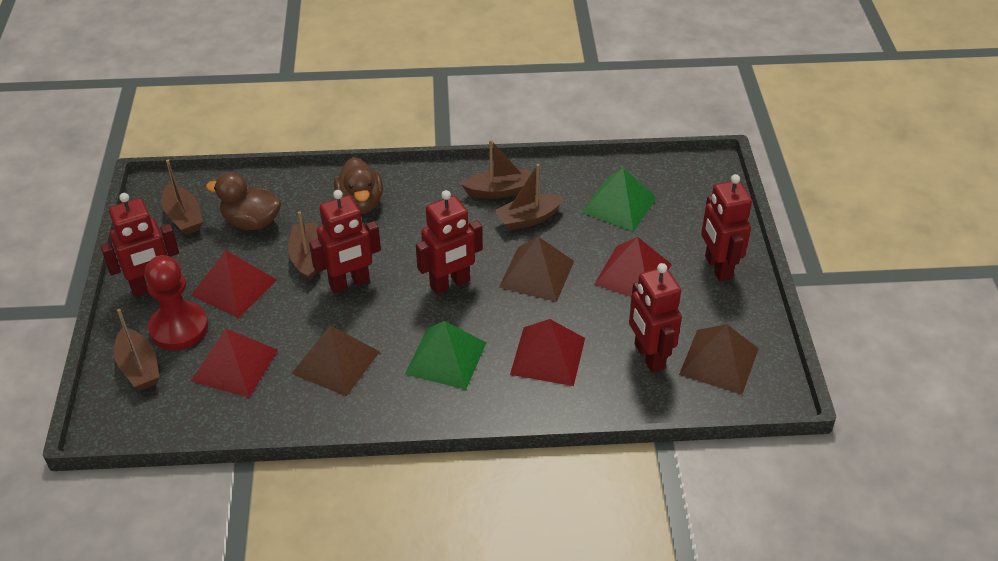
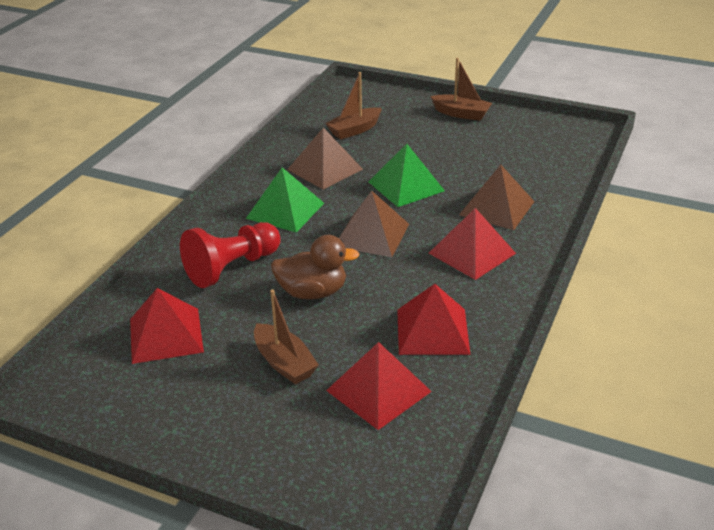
brown boat: [114,309,160,390] [162,160,203,235] [288,211,318,282] [461,140,530,199] [494,164,564,231] = 5 -> [254,290,319,385] [326,72,382,139] [430,58,492,121] = 3
brown duck: [206,172,281,230] [334,157,383,214] = 2 -> [271,235,360,299] = 1
red robot: [101,193,179,296] [309,190,381,293] [416,190,483,294] [629,263,682,373] [701,174,752,282] = 5 -> none = 0

